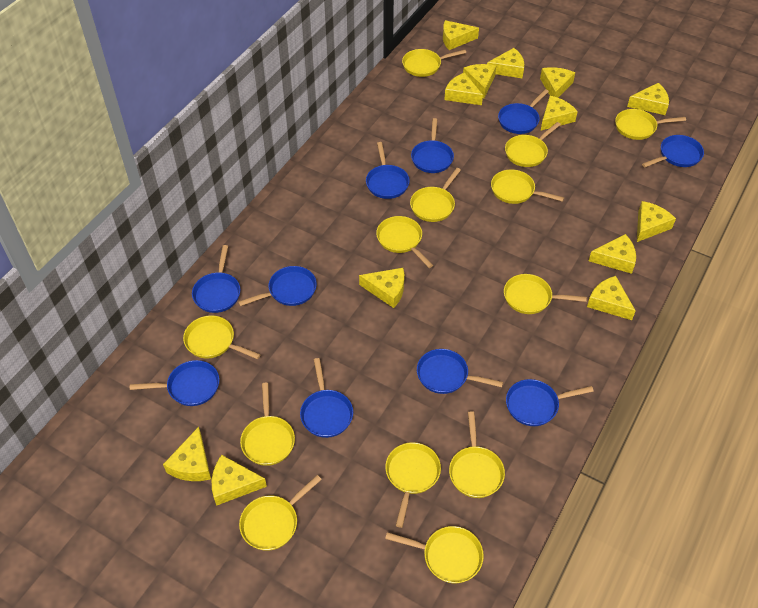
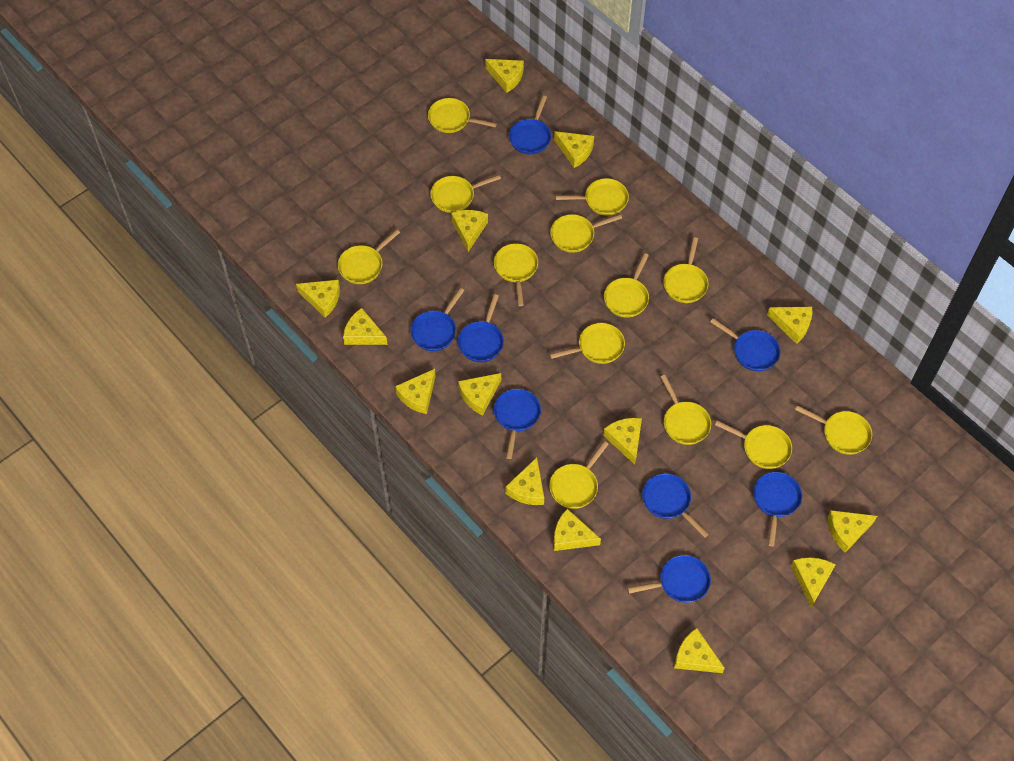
blue pan: [130,360,219,406] [192,245,240,313] [238,266,317,306] [300,358,353,438] [366,142,410,199] [411,118,454,173] [417,349,503,394] [498,89,549,134] [506,379,594,426] [642,135,704,167] = 10 -> [410,288,464,351] [458,294,504,362] [494,389,541,459] [509,95,551,154] [627,555,711,603] [642,473,709,538] [710,318,781,371] [753,472,802,546] = 8
yellow cheese: [163,427,211,481] [212,455,267,506] [359,268,404,308] [443,20,479,50] [444,73,483,105] [463,64,496,98] [487,48,524,78] [540,67,575,98] [541,96,578,130] [587,276,636,320] [589,234,636,274] [627,83,669,115] [637,201,676,242] = 13 -> [296,280,340,318] [343,308,388,345] [395,369,436,414] [451,210,488,252] [458,373,501,415] [485,59,524,93] [505,457,544,505] [554,131,594,168] [554,509,601,551] [603,418,642,465] [674,628,725,673] [767,307,812,344] [791,557,836,607] [828,510,877,553] = 14

